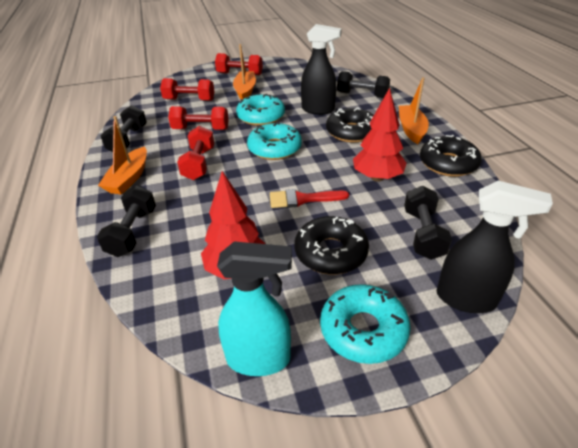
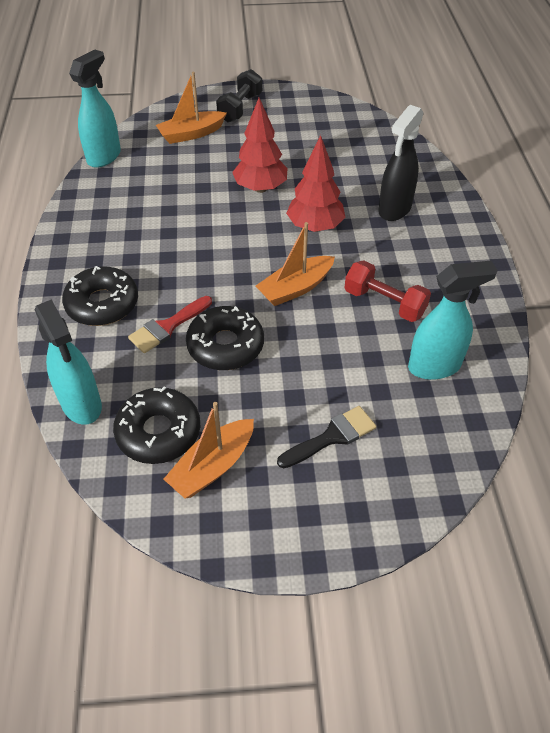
black brush: none = 0 -> [277,406,376,468] = 1
black dumbbell: [97,186,156,257] [101,105,147,152] [337,71,390,98] [404,186,452,260] = 4 -> [216,69,262,123] = 1
black spray bottle: [301,24,342,115] [437,181,553,313] = 2 -> [378,105,424,221] = 1
red dumbbell: [160,78,215,101] [168,106,229,130] [177,126,214,180] [215,53,263,75] = 4 -> [344,260,431,322] = 1
turquoise donut: [236,94,285,126] [247,122,302,160] [320,284,411,364] = 3 -> none = 0
turquoise spray bottle: [217,241,292,376] = 1 -> [34,299,102,425] [69,50,121,168] [408,261,498,380] = 3

